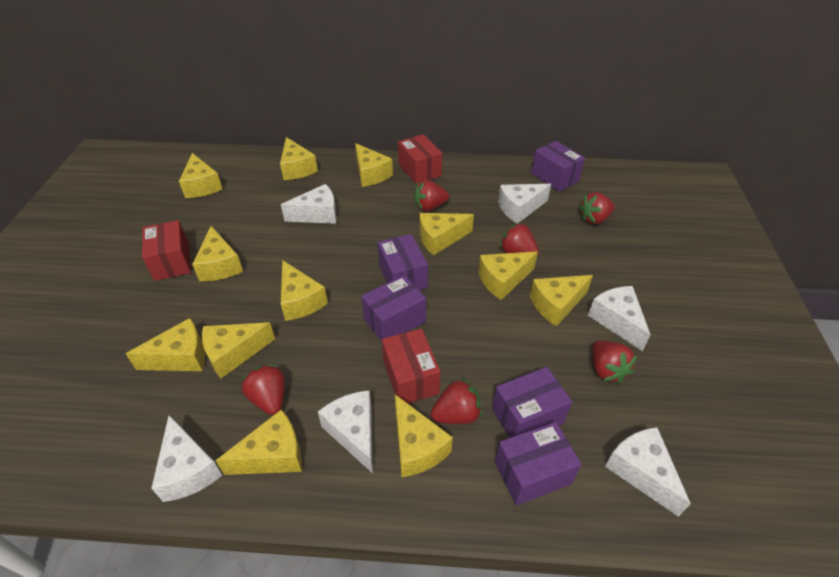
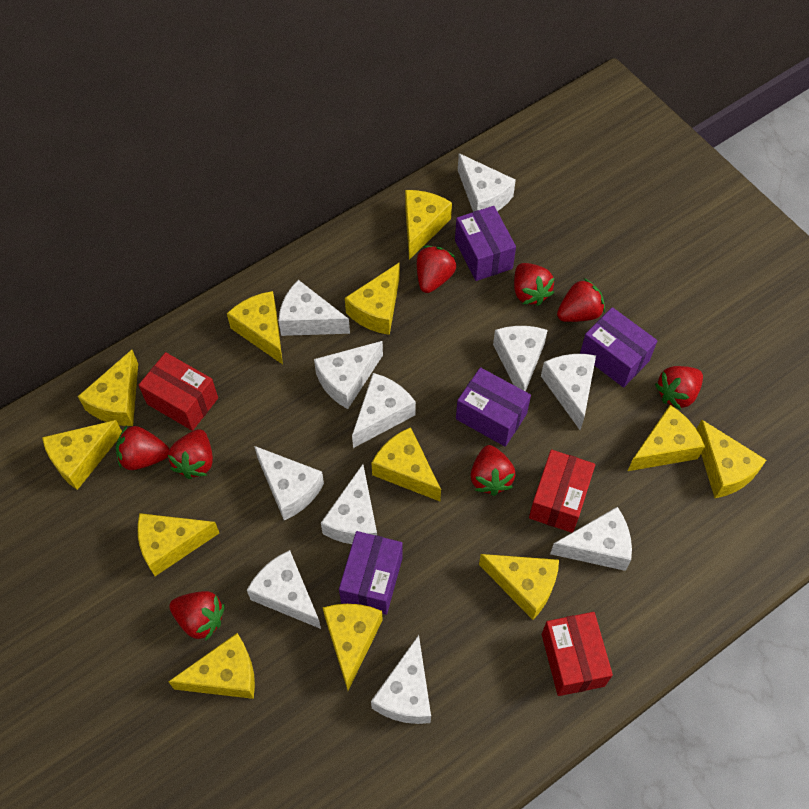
purple box: [361,275,426,341] [378,234,428,290] [492,367,572,438] [495,422,581,506] [531,141,585,192] = 5 -> [339,531,403,615] [455,206,516,281] [456,367,531,447] [580,307,658,388] = 4
red strawberry: [242,364,285,415] [414,180,449,211] [431,378,482,424] [500,223,539,256] [579,192,615,224] [592,340,637,384] = 6 -> [116,426,169,470] [168,429,213,479] [169,591,225,640] [417,246,456,293] [470,445,516,496] [514,263,554,306] [557,278,605,322] [655,366,703,410] = 8
white cheese: [151,415,222,502] [281,184,337,224] [318,390,373,473] [498,184,551,223] [588,286,651,351] [605,427,691,517] = 6 -> [247,550,321,629] [254,446,324,520] [279,280,350,336] [314,341,383,409] [321,464,377,544] [352,373,416,448] [371,635,431,724] [458,153,516,212] [493,326,548,392] [541,354,596,430] [550,507,632,571] = 11

